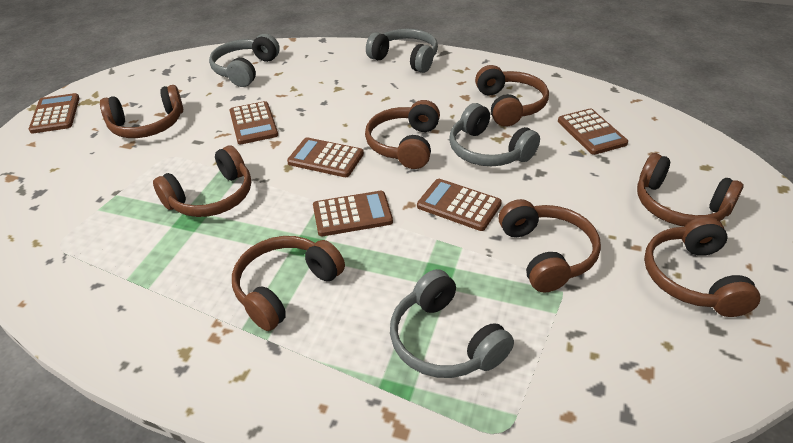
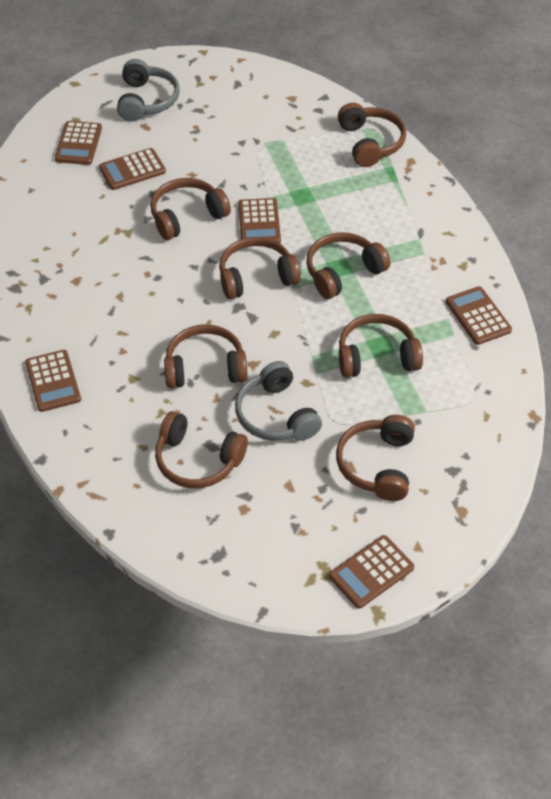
grey headphones: [209,34,280,87] [366,29,438,73] [390,269,514,378] [449,103,540,166] = 4 -> [117,59,180,122] [235,361,322,441] = 2

